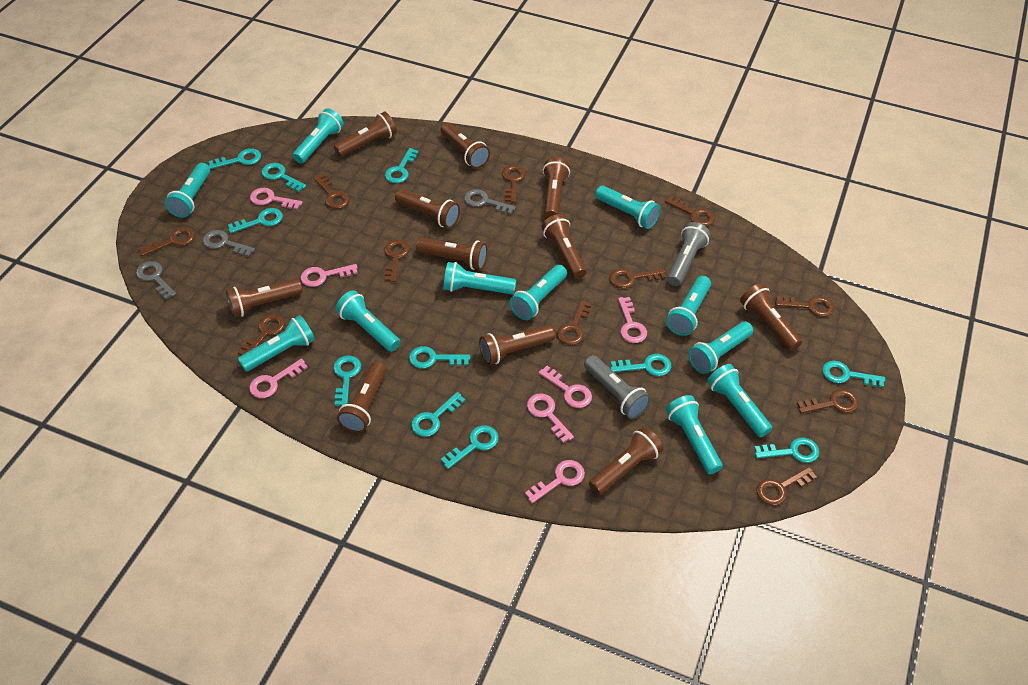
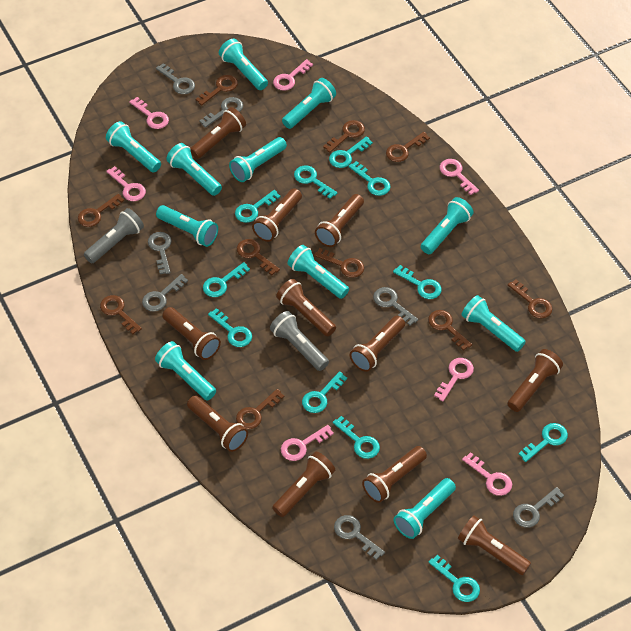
brown key: [139,227,195,256] [238,314,285,355] [314,174,349,209] [384,239,410,282] [502,165,526,203] [557,300,592,345] [609,269,666,288] [665,195,715,226] [756,467,817,506] [775,296,834,317] [797,389,859,413] = 11 -> [78,194,124,227] [100,295,142,334] [196,75,238,106] [236,389,284,429] [237,239,280,275] [314,248,364,278] [323,120,365,153] [386,132,430,162] [428,310,472,351] [508,279,553,319] = 10
grey key: [136,261,176,299] [203,230,255,257] [464,189,516,214] = 3 -> [142,274,188,312] [148,232,172,274] [156,63,195,94] [200,97,243,128] [334,515,385,560] [373,287,418,326] [513,487,564,528] = 7

